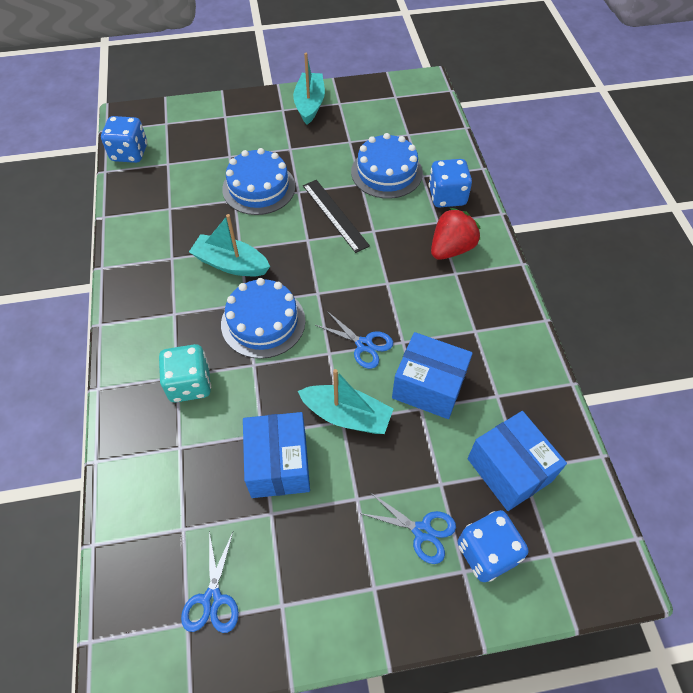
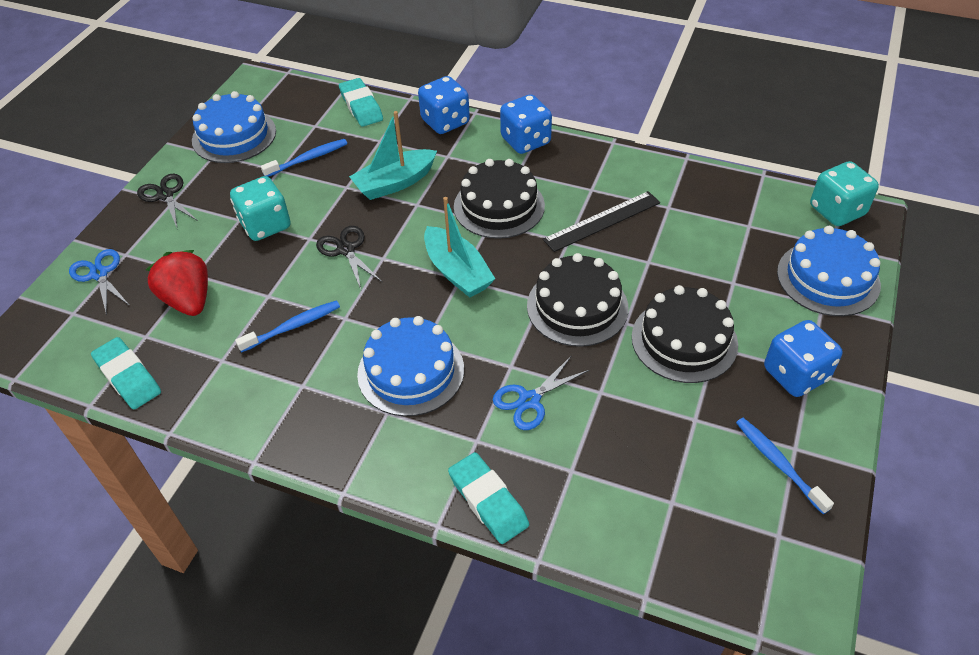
black cake: none = 0 -> [454,159,545,239] [527,253,629,347] [632,285,738,383] = 3
black scissors: none = 0 -> [137,174,198,227] [316,226,382,289] = 2
blue box: [243,412,310,498] [392,332,473,419] [468,411,567,511] = 3 -> none = 0
blue scissors: [181,531,239,633] [316,311,393,369] [359,493,456,564] = 3 -> [69,249,130,315] [493,355,589,430] = 2
blue toothbrush: none = 0 -> [235,301,340,353] [261,139,347,177] [736,418,834,514] = 3
turquoise boat: [189,214,270,276] [293,53,325,125] [298,369,394,434] = 3 -> [349,111,437,200] [424,197,495,298] = 2
turquoise dice: [159,344,211,402] = 1 -> [230,176,291,241] [810,161,879,226] = 2
turquoise eraser: none = 0 -> [91,337,161,409] [339,78,383,127] [448,452,529,544] = 3

